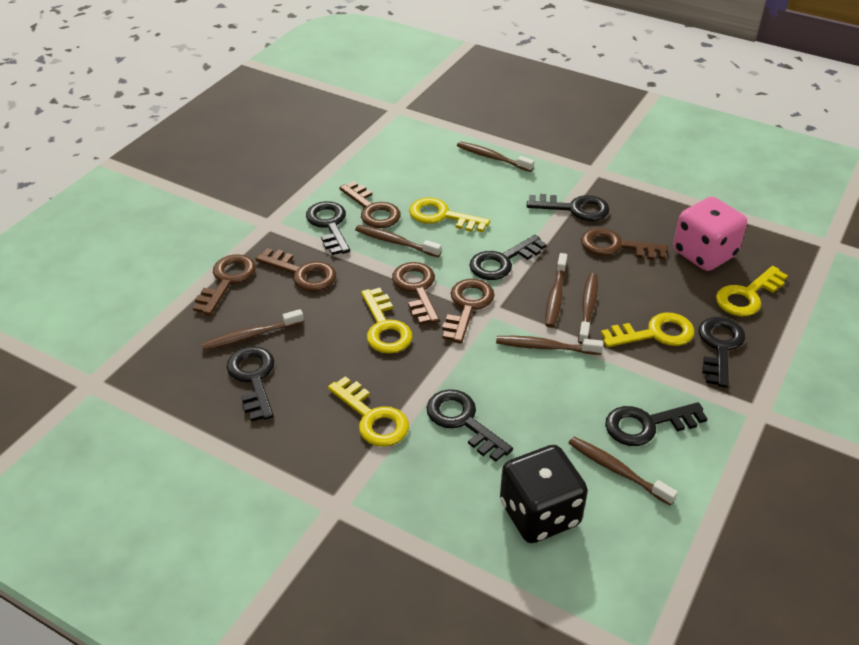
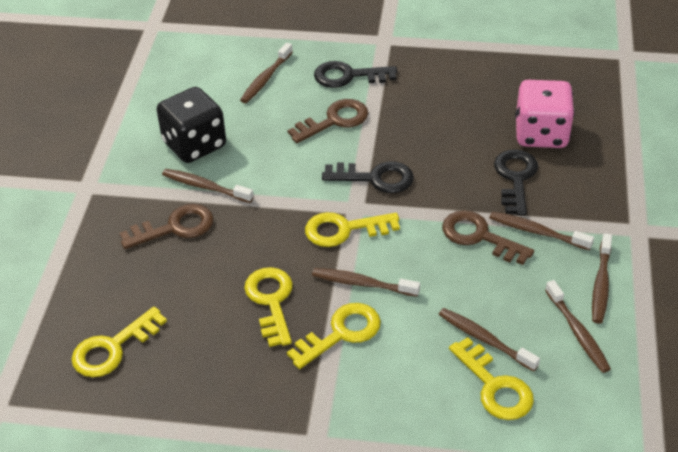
black key: [227,346,274,422] [306,201,350,255] [426,389,513,462] [469,235,547,280] [527,194,610,221] [605,402,708,446] [699,317,745,388] = 7 -> [314,61,397,88] [322,161,414,193] [494,149,538,216] = 3
brown key: [193,254,256,316] [255,248,336,291] [339,181,401,228] [392,262,440,325] [442,279,495,344] [581,228,668,260] = 6 -> [120,204,214,249] [287,99,368,143] [442,210,534,265] = 3

